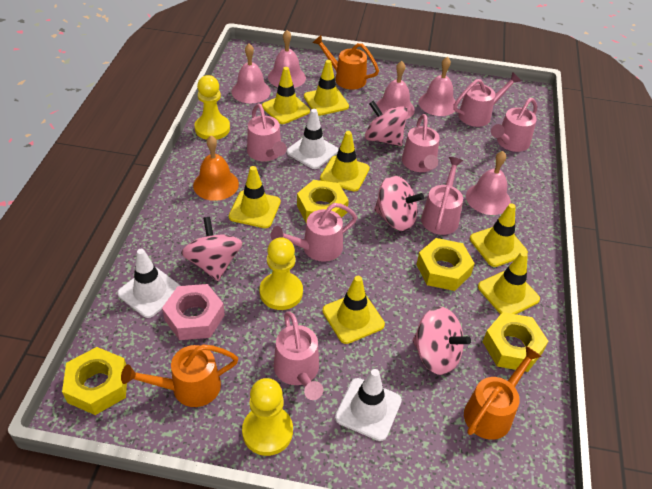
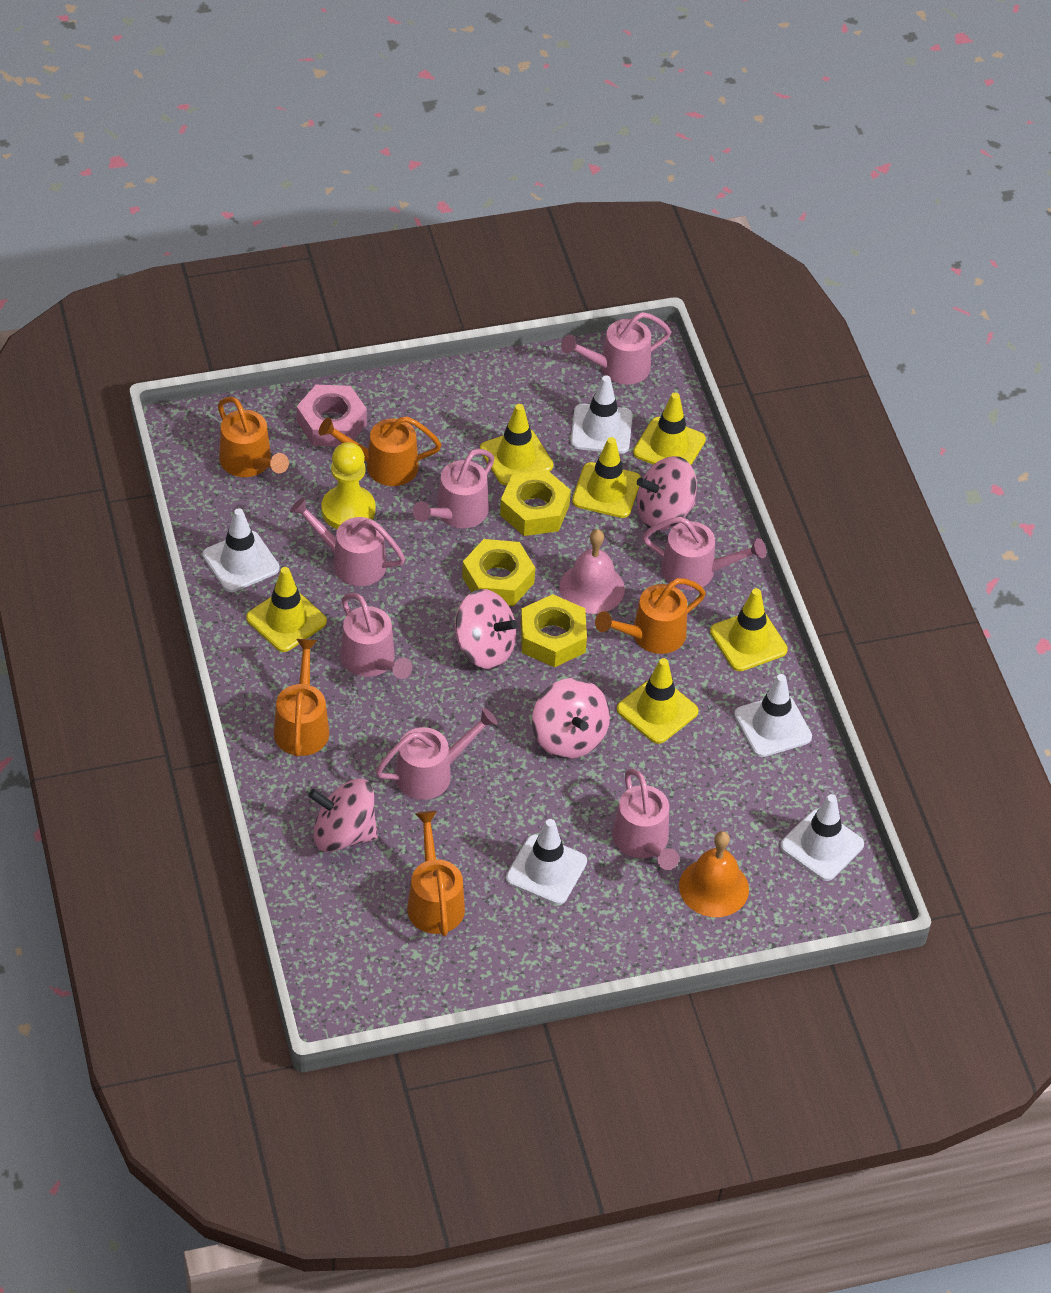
orange watering can: [121,345,238,407] [312,35,379,89] [464,346,542,440] = 3 -> [218,397,289,477] [274,639,329,757] [319,416,442,486] [407,811,465,936] [595,578,706,654] = 5
pink bell: [231,44,271,103] [268,30,306,88] [376,61,415,119] [418,56,456,116] [466,151,511,215] = 5 -> [559,529,625,614] = 1
white traffic cone: [117,249,181,318] [287,109,338,169] [335,369,402,441] = 3 -> [203,508,280,592] [506,819,587,905] [571,375,633,454] [734,674,812,757] [780,794,864,881] = 5
yellow nut: [62,347,127,415] [297,180,349,223] [416,238,475,291] [483,312,548,372] = 4 -> [462,539,535,606] [500,469,571,536] [521,594,587,667] = 3
yellow pawn: [194,75,230,140] [242,378,293,456] [259,237,303,310] = 3 -> [321,442,375,529] = 1
yellow traffic cone: [229,166,281,228] [262,67,310,124] [304,60,349,116] [320,131,370,191] [322,276,385,344] [470,203,528,267] [478,251,540,315] = 7 -> [246,567,327,652] [480,404,553,485] [572,437,641,518] [617,658,698,744] [633,393,706,465] [710,588,788,671] = 6

